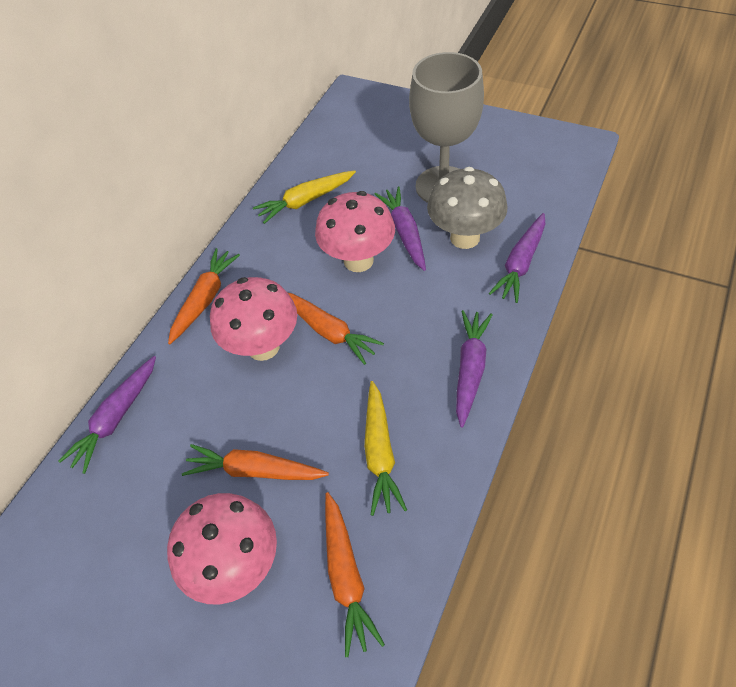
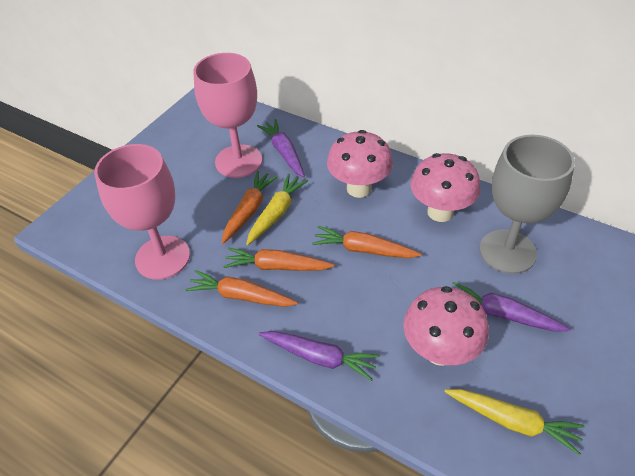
grey mushroom: [427,167,508,249] = 1 -> none = 0
pink goblet: none = 0 -> [94,144,190,280] [193,53,262,178] = 2
purple carrot: [58,356,156,474] [375,187,426,271] [456,310,493,428] [489,213,545,303] = 4 -> [257,119,305,177] [259,331,380,381] [453,282,571,332] = 3

